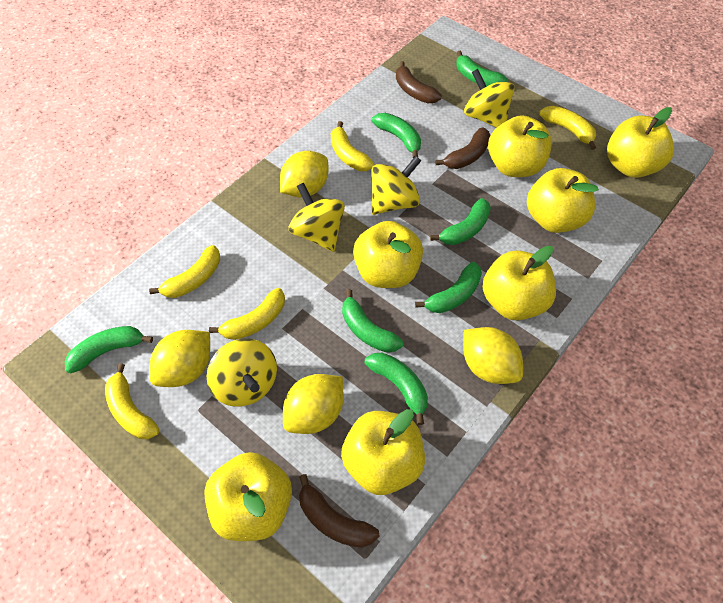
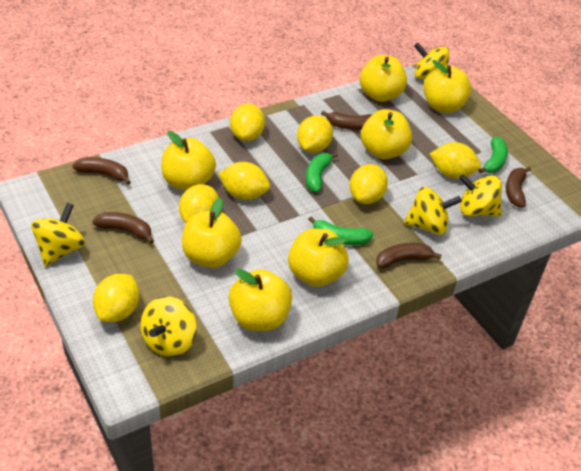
brown banana: [299,474,379,548] [396,61,442,103] [435,128,490,169] = 3 -> [72,157,131,185] [92,212,154,244] [321,111,372,130] [376,243,442,268] [506,167,531,207] = 5
green banana: [64,326,153,374] [342,289,403,352] [365,353,428,425] [372,113,421,158] [415,262,482,313] [430,198,491,245] [456,51,508,86] = 7 -> [306,153,338,192] [308,216,373,245] [478,137,508,173] = 3
yellow banana: [105,363,160,439] [149,245,220,298] [209,288,285,340] [331,121,375,171] [539,106,596,150] = 5 -> none = 0
yellow lemon: [149,330,210,387] [280,151,329,197] [283,374,344,434] [463,327,523,384] = 4 -> [93,274,139,322] [179,184,219,223] [218,162,270,200] [230,104,265,141] [297,115,333,153] [350,164,388,204] [430,142,481,179] = 7
yellow spinning top: [207,339,277,407] [289,183,345,252] [371,156,421,215] [464,69,514,128] = 4 -> [31,203,85,266] [141,296,197,357] [404,187,462,235] [414,43,449,79] [459,174,502,216] = 5

